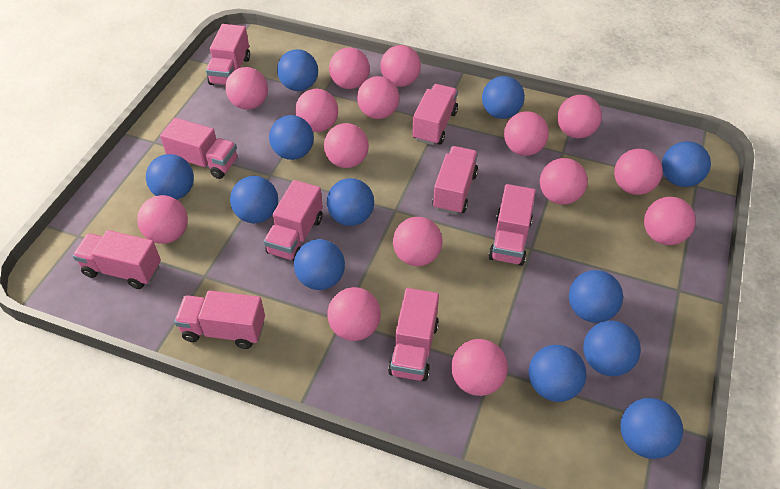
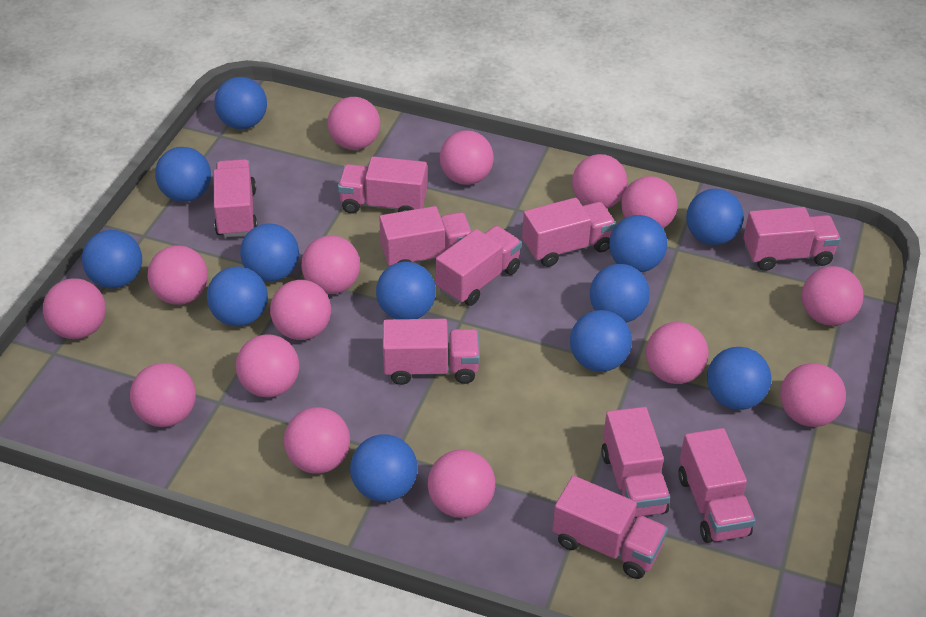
pink truck: [73,230,161,289] [160,118,237,179] [174,290,265,349] [206,24,250,86] [264,180,323,261] [388,288,439,381] [412,84,458,145] [432,146,478,215] [489,184,536,266] = 9 -> [214,159,258,237] [338,156,427,214] [379,206,472,267] [383,319,480,385] [436,226,522,306] [522,198,616,267] [552,476,668,579] [601,407,670,517] [678,428,756,543] [743,207,841,271] = 10

